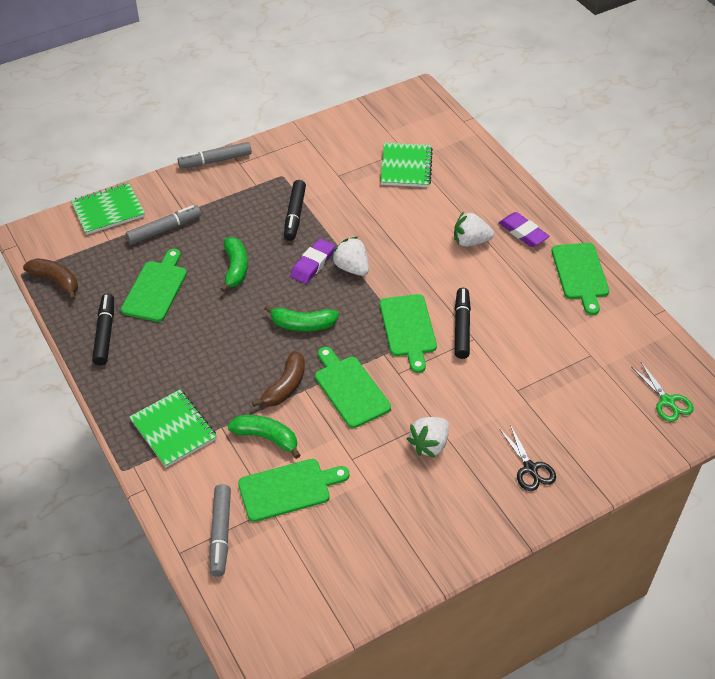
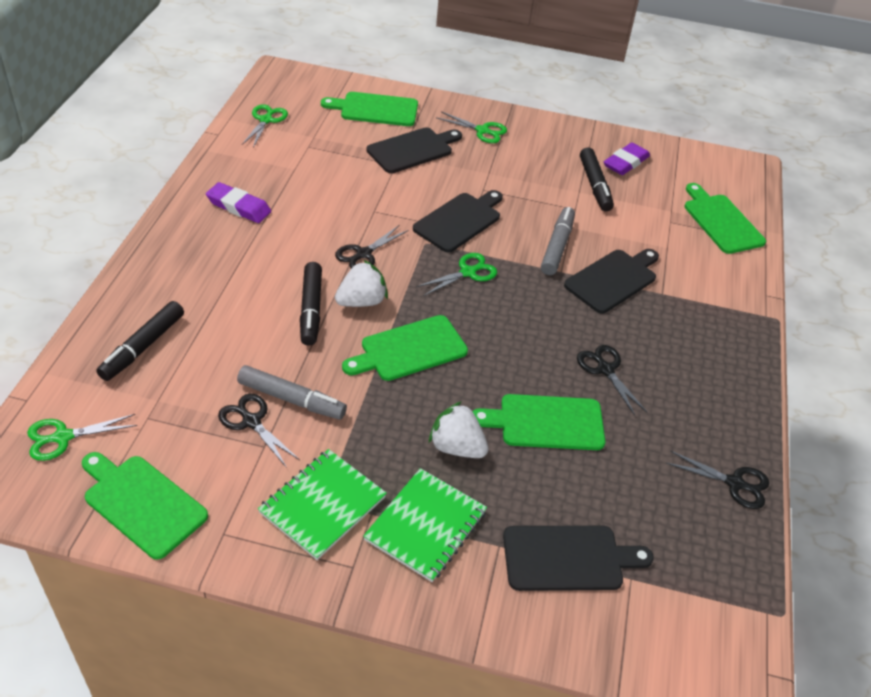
black cutting board: none = 0 -> [367,128,462,173] [413,190,503,252] [503,526,654,591] [564,249,659,314] = 4
black scissors: [500,424,556,491] = 1 -> [218,393,300,468] [335,225,409,269] [577,345,647,416] [666,451,769,509] = 4
brown banana: [23,258,78,301] [252,351,305,407] = 2 -> none = 0
green banana: [220,237,248,292] [228,415,301,459] [264,305,339,332] = 3 -> none = 0
green notebook: [71,183,145,235] [130,390,217,468] [380,143,433,187] = 3 -> [258,449,387,560] [363,468,487,582] = 2
green scissors: [632,362,694,422] = 1 -> [27,414,137,461] [242,104,288,148] [416,253,497,296] [436,111,507,143] = 4
grey marker: [126,205,201,245] [178,142,252,169] [209,484,231,577] = 3 -> [237,365,347,420] [541,207,575,275] = 2
white strawberry: [331,237,369,276] [407,417,449,458] [454,211,494,247] = 3 -> [335,260,388,307] [429,401,489,458] = 2

